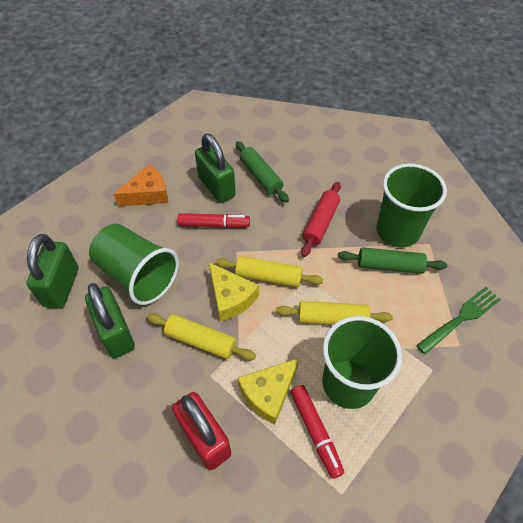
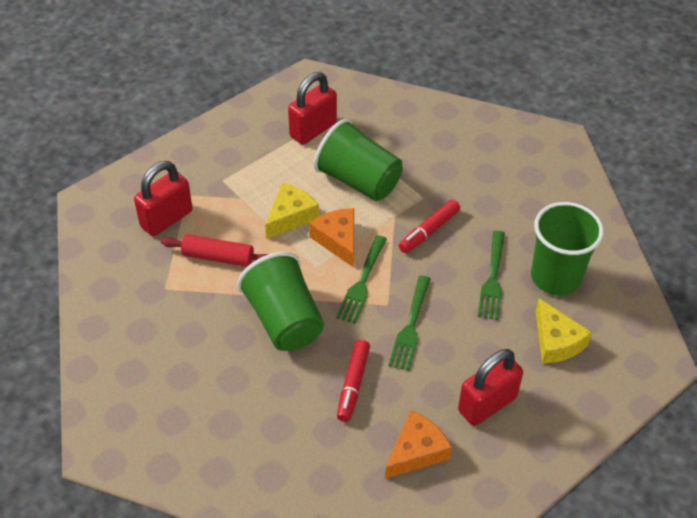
green fork: [417,287,501,354] = 1 -> [336,235,387,324] [389,275,431,371] [478,230,505,320] = 3
green padlock: [26,234,79,308] [85,283,135,358] [195,133,236,203] = 3 -> none = 0
green rolling pin: [236,141,289,203] [338,247,448,274] = 2 -> none = 0
orange cheese: [114,164,168,206] = 1 -> [309,208,354,268] [385,410,452,479] = 2
red padlock: [172,392,231,470] = 1 -> [134,161,192,236] [288,72,337,145] [458,349,523,426] = 3
yellow rolling pin: [147,314,256,360] [215,256,323,287] [276,301,393,325] = 3 -> none = 0

